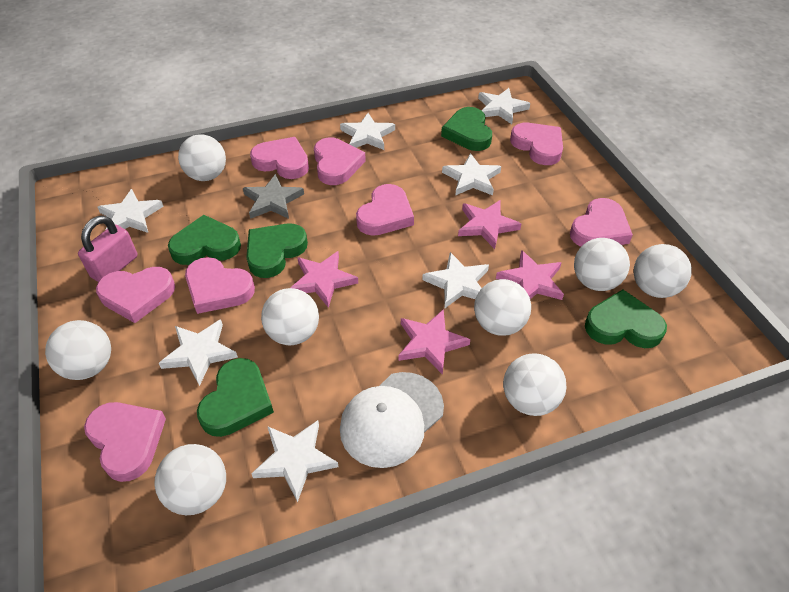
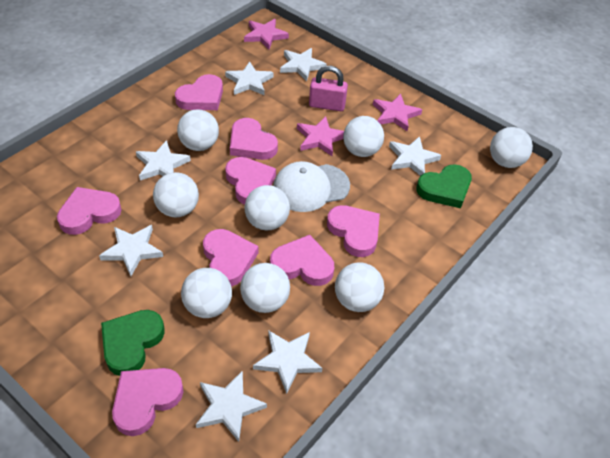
green heart: [168,215,241,265] [197,358,274,437] [246,224,308,278] [441,107,492,151] [585,290,667,348] = 5 -> [101,310,165,376] [416,164,472,208] = 2
grey star: [243,174,304,219] = 1 -> none = 0
pink star: [291,251,358,308] [398,309,470,375] [458,200,521,249] [496,250,564,300] = 4 -> [244,19,289,49] [297,116,344,156] [373,94,422,131] = 3

